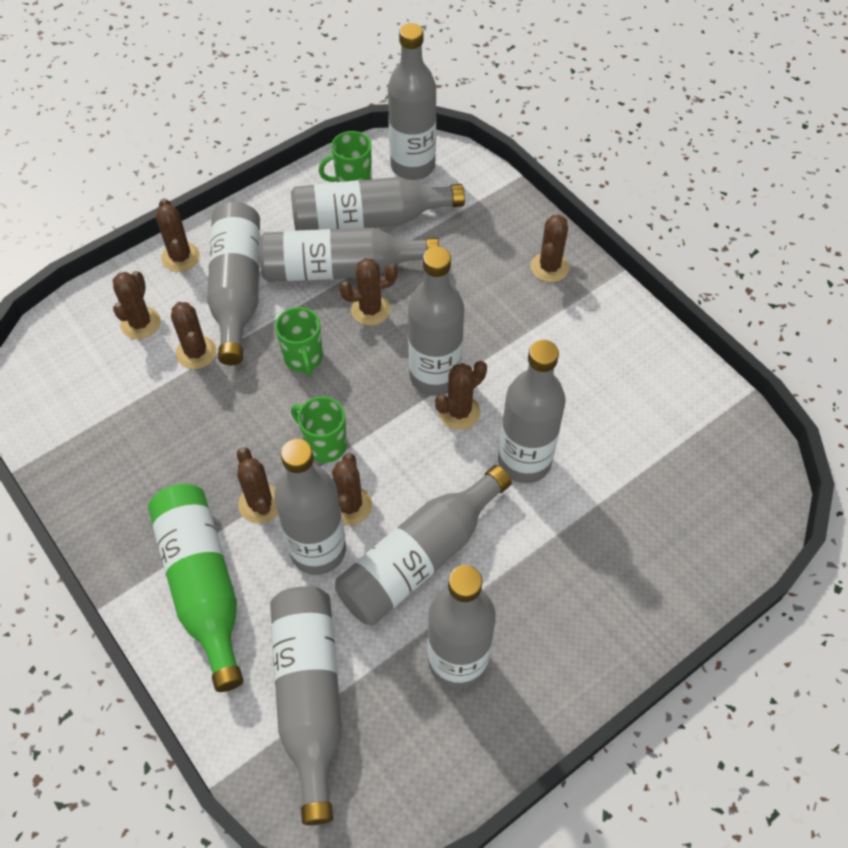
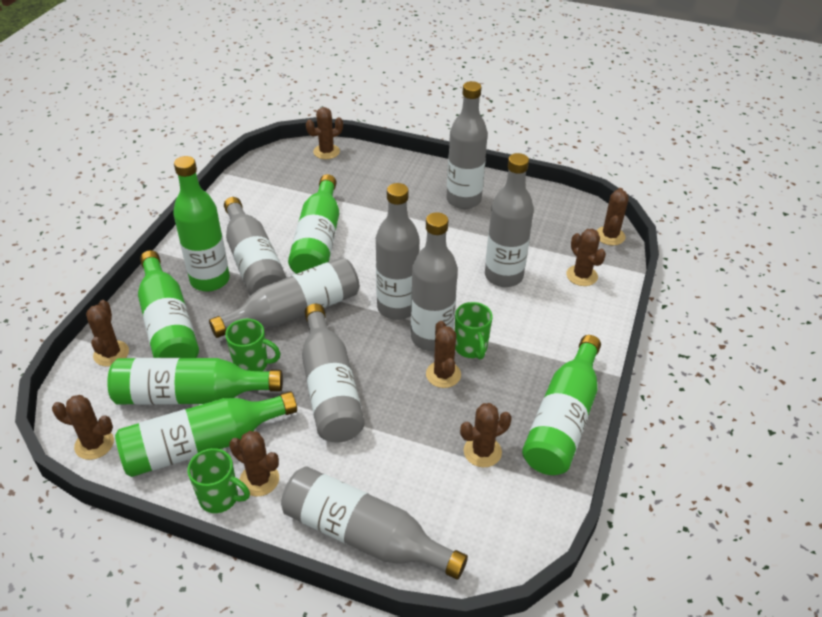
green bottle: [148,484,243,692] = 1 -> [107,358,283,405] [115,391,297,477] [138,250,199,358] [173,156,230,291] [288,174,339,274] [522,335,601,475] = 6
grey bottle: [207,202,260,365] [259,228,439,282] [270,586,342,825] [274,439,346,575] [291,177,465,231] [335,465,512,625] [388,23,436,180] [408,247,464,396] [428,565,496,689] [498,340,566,483] = 10 -> [209,257,359,338] [224,197,287,296] [281,466,468,579] [302,304,365,443] [376,183,419,320] [411,212,458,351] [446,81,488,209] [485,153,534,287] = 8

